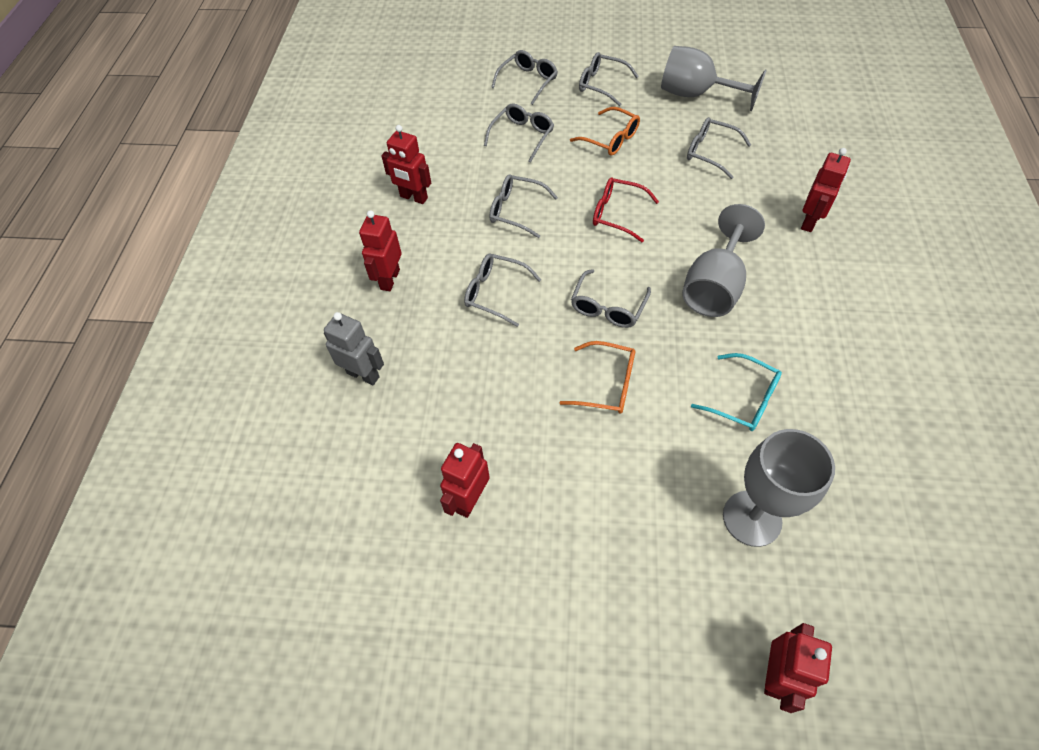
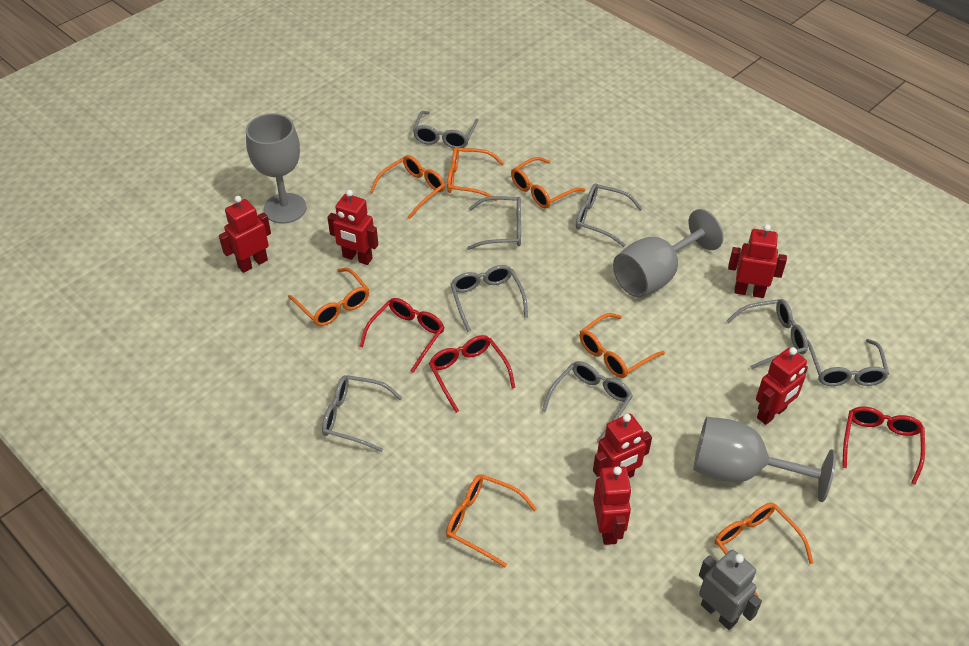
grey glasses: [464,253,541,327] [484,103,554,163] [490,174,558,238] [491,50,558,105] [571,269,651,328] [579,52,639,106] [687,117,751,179] = 7 -> [322,375,402,452] [413,111,479,149] [450,265,528,332] [467,196,521,250] [542,361,633,443] [576,183,643,247] [726,299,808,369] [807,339,889,386] = 8
orange glasses: [560,341,635,414] [570,107,640,156] = 2 -> [288,268,369,326] [370,155,445,219] [446,474,537,567] [447,147,504,201] [511,157,586,208] [580,313,665,378] [715,503,814,597] = 7
red glasses: [593,177,659,243] = 1 -> [359,298,444,373] [429,335,516,413] [842,407,925,485] = 3
red robot: [359,210,402,291] [381,125,431,204] [440,443,490,518] [764,623,832,713] [801,148,851,232] = 5 -> [219,196,271,273] [327,190,378,265] [593,414,652,478] [593,466,632,545] [728,224,787,298] [756,347,808,425] = 6
turquoise glasses: [691,353,782,431] = 1 -> none = 0

